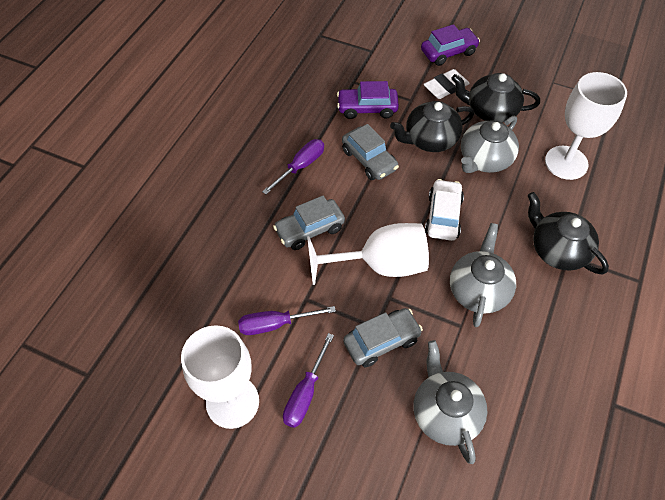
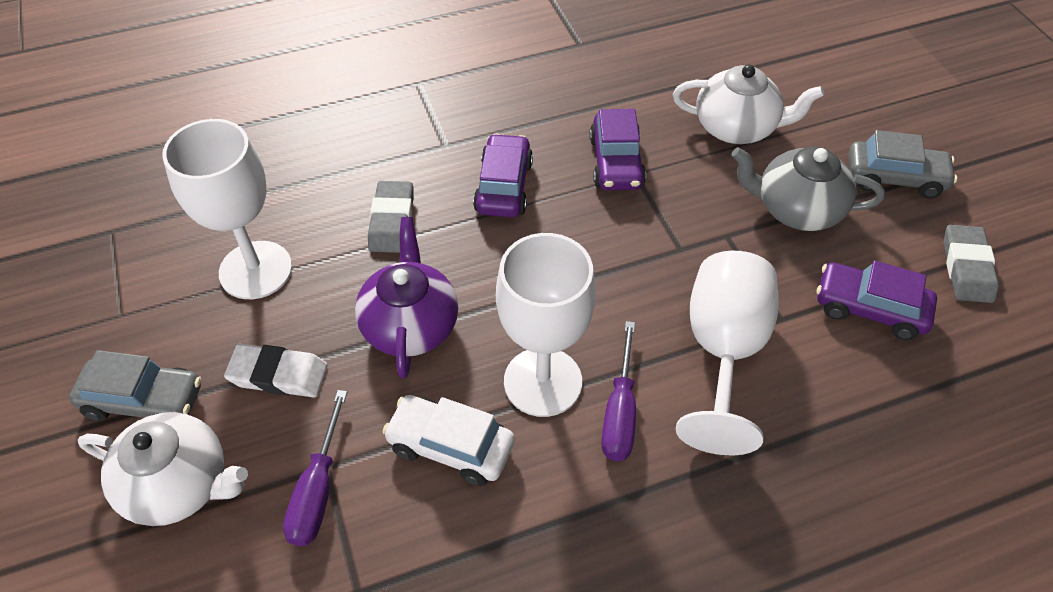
black teapot: [390,101,474,152] [451,73,540,123] [528,192,609,274] = 3 -> none = 0
grey car: [273,196,345,250] [342,124,399,180] [343,308,423,367] = 3 -> [69,350,201,421] [848,130,957,198] = 2
grey eraser: none = 0 -> [368,181,414,253] [944,225,999,303] = 2
grey teapot: [414,340,487,464] [450,223,516,327] [461,116,519,173] = 3 -> [731,147,885,231] = 1
purple car: [337,81,399,119] [421,24,480,66] = 2 -> [473,133,533,217] [590,109,646,190] [817,260,937,340] = 3
purple screwdriver: [238,306,336,335] [262,139,324,194] [283,333,334,428] = 3 -> [283,390,347,546] [601,321,636,461] = 2
purple teapot: none = 0 -> [355,217,458,378] = 1
white teapot: none = 0 -> [78,412,248,526] [673,65,824,144] = 2

